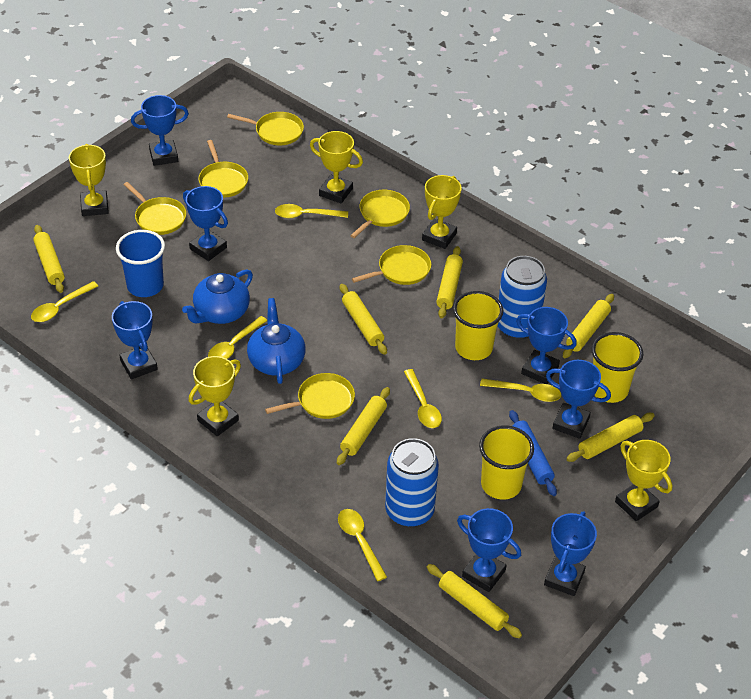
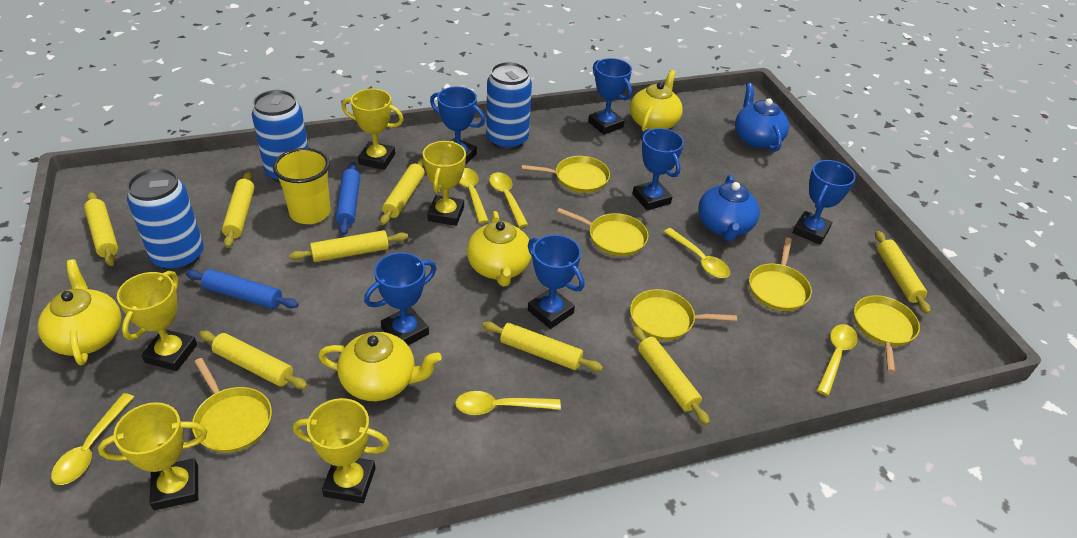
blue can: [385,438,439,528] [498,256,547,340] = 2 -> [127,168,204,271] [252,90,309,183] [486,62,532,150] = 3
blue cup: [116,230,165,297] = 1 -> none = 0
blue rolling pin: [509,410,557,496] = 1 -> [186,269,299,309] [336,162,360,235] = 2
blue trophy: [112,301,158,379] [131,95,189,166] [183,186,228,261] [457,508,521,592] [516,307,577,384] [544,511,597,596] [546,360,611,439] = 7 -> [364,252,436,345] [430,87,485,165] [528,235,585,329] [588,58,632,135] [632,128,684,211] [793,160,856,245] = 6
yellow cup: [453,291,503,360] [479,425,534,500] [591,332,643,403] = 3 -> [273,148,331,224] = 1
yellow rolling pin: [33,225,65,293] [337,387,390,465] [340,284,387,355] [427,564,522,638] [436,246,463,318] [563,294,614,358] [566,413,655,462] = 7 -> [84,192,118,266] [199,331,308,389] [222,172,255,248] [289,230,408,262] [380,158,425,225] [482,322,603,372] [632,326,710,425] [875,231,930,314] = 8
yellow teapot: none = 0 -> [38,259,122,365] [318,332,442,401] [467,211,532,286] [630,70,683,132] = 4

